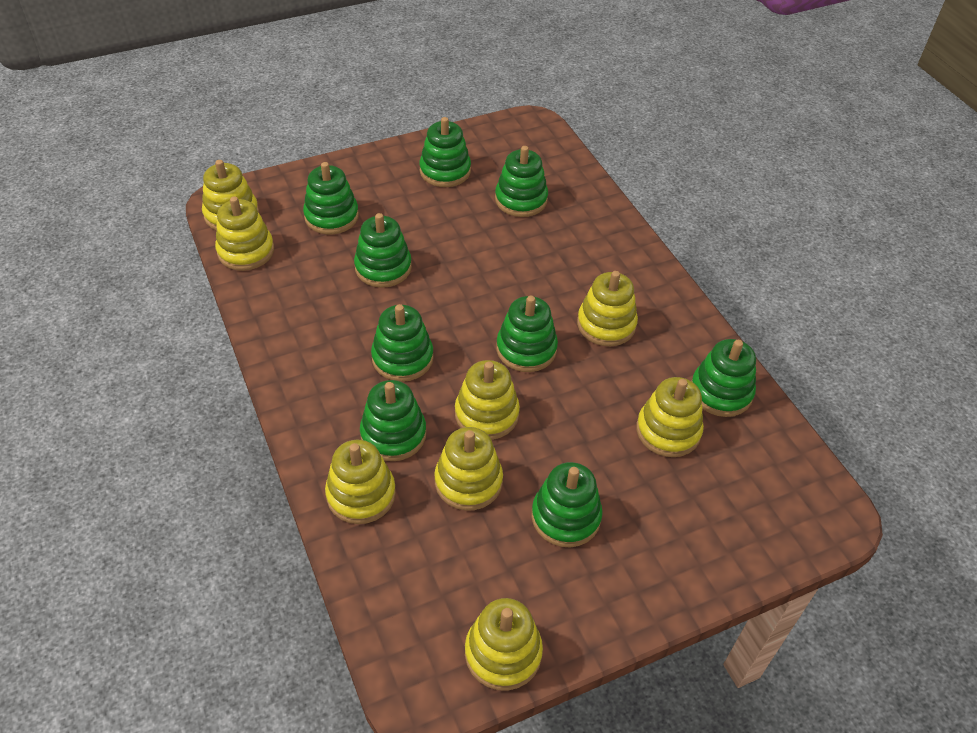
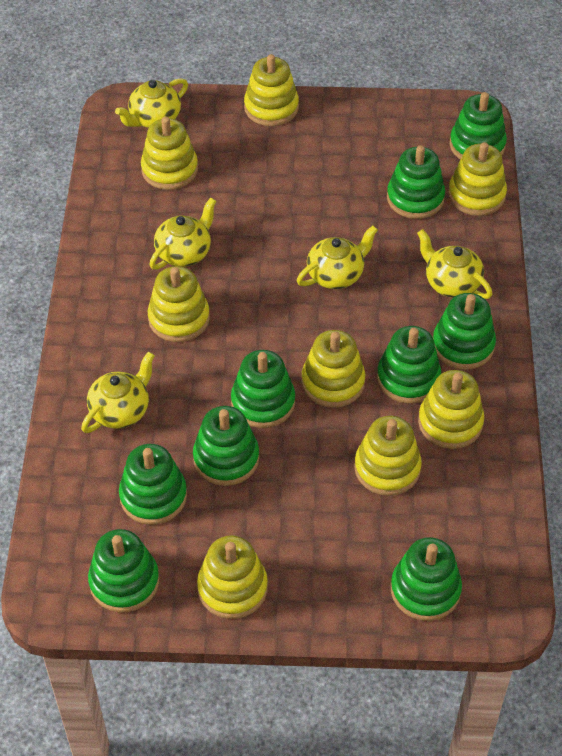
yellow teapot: none = 0 -> [81,352,155,433] [115,78,188,128] [149,198,216,270] [297,226,378,289] [417,229,493,299] = 5

